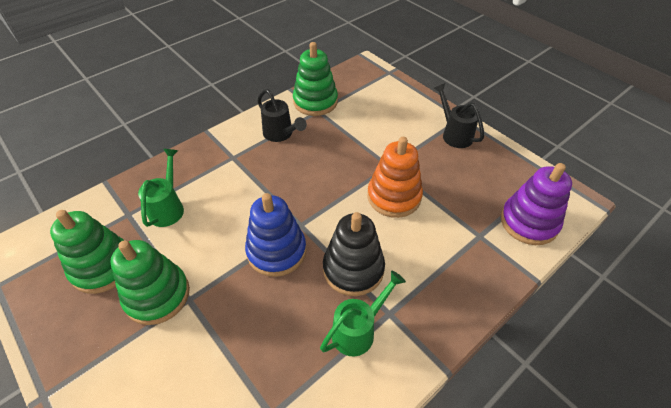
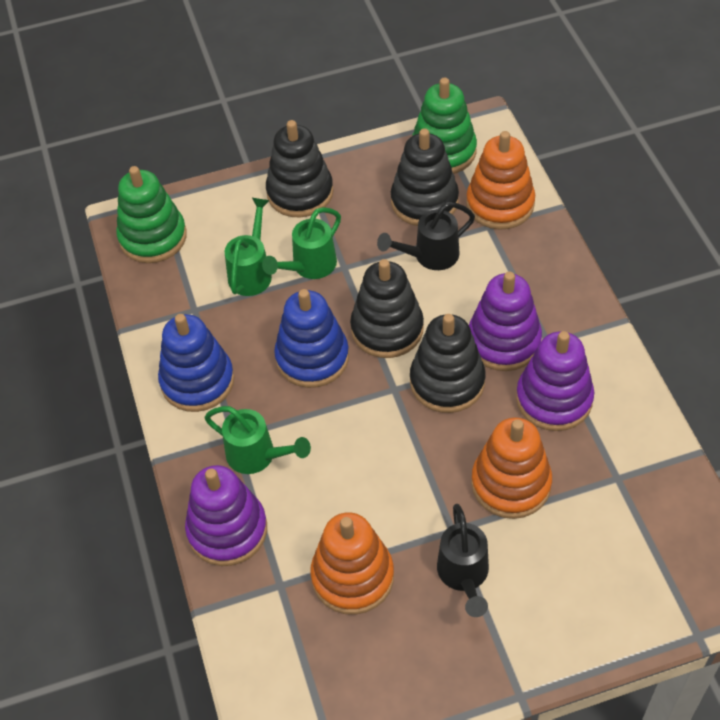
black stacking toy: [323,212,385,296] = 1 -> [266,120,333,217] [350,259,424,358] [391,128,459,226] [410,314,485,413] = 4
blue stacking toy: [245,193,306,277] = 1 -> [158,314,234,412] [274,289,349,388] = 2
green stacking toy: [50,210,124,294] [110,240,190,325] [293,42,338,116] = 3 -> [116,166,187,263] [412,77,477,174] = 2
green watering can: [138,149,184,227] [320,270,406,356] = 2 -> [204,406,311,474] [225,198,272,296] [262,207,341,279] = 3
orange stacking toy: [367,137,423,218] = 1 -> [310,512,394,615] [466,131,535,230] [471,417,552,519] = 3
purple stacking toy: [501,163,572,245] = 1 -> [185,465,267,566] [469,272,542,371] [516,331,594,431] = 3

